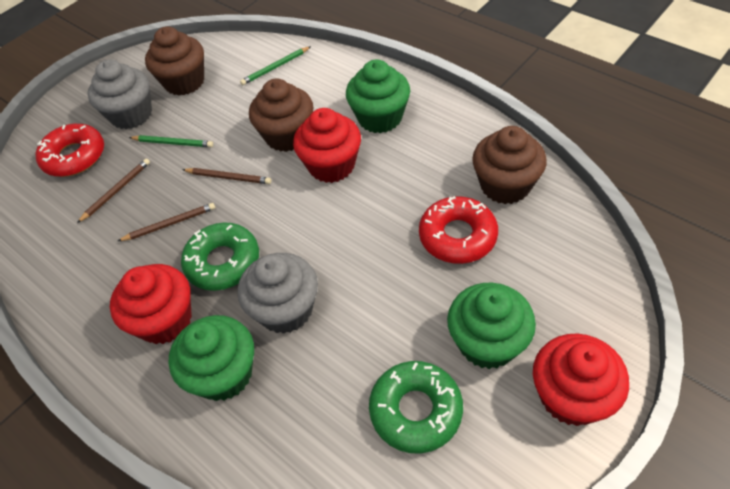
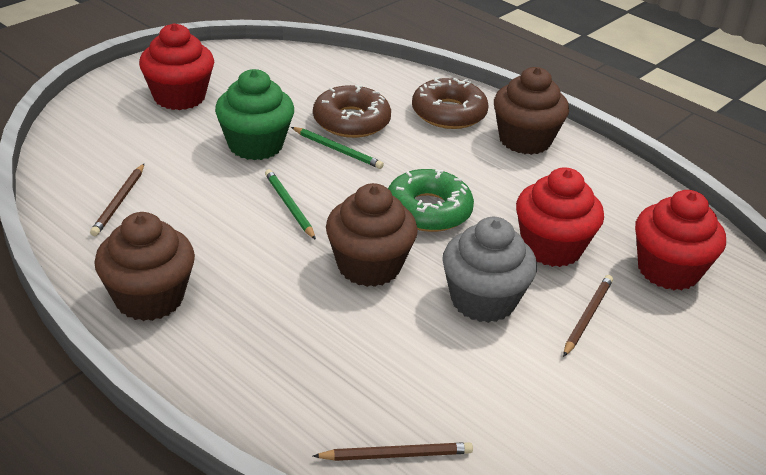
brown donut: none = 0 -> [313,85,391,138] [412,77,489,129] = 2
green cupcake: [168,315,254,401] [346,59,410,133] [447,283,536,369] = 3 -> [215,69,294,160] = 1
green donut: [181,222,259,291] [369,361,463,454] = 2 -> [388,169,474,232] = 1
grey cupcake: [88,59,152,129] [238,253,318,334] = 2 -> [442,217,537,323] = 1
red donut: [36,124,104,177] [419,196,498,264] = 2 -> none = 0

